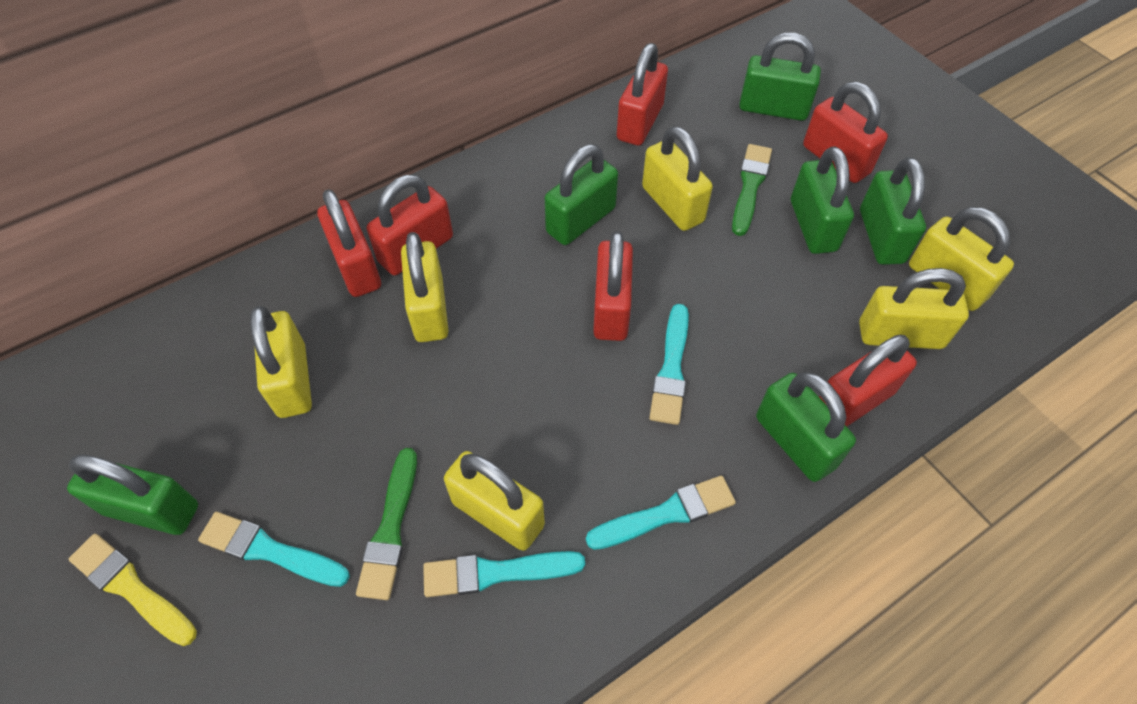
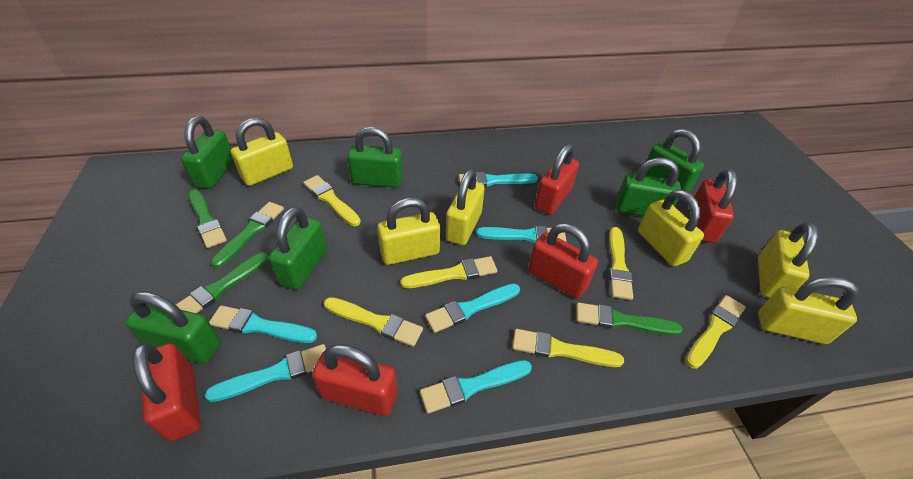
green brush: [356,448,417,600] [732,144,772,236] = 2 -> [176,252,269,313] [189,189,227,248] [211,202,284,268] [576,302,683,335] = 4
red padlock: [317,189,381,297] [367,175,453,275] [593,231,633,341] [617,43,668,146] [803,82,888,183] [819,335,917,427] = 6 -> [133,343,201,441] [312,344,398,416] [528,223,598,299] [535,144,579,215] [694,169,737,243] = 5
turquoise brush: [198,512,350,587] [423,551,585,597] [586,475,736,550] [649,304,689,425] = 4 -> [205,344,326,402] [209,305,317,343] [420,360,532,414] [425,284,520,333] [459,172,538,187] [476,226,567,243] = 6
yellow brush: [68,534,197,646] = 1 -> [303,175,361,226] [324,297,423,347] [400,256,497,288] [512,329,624,367] [609,227,633,300] [686,295,746,369] = 6

